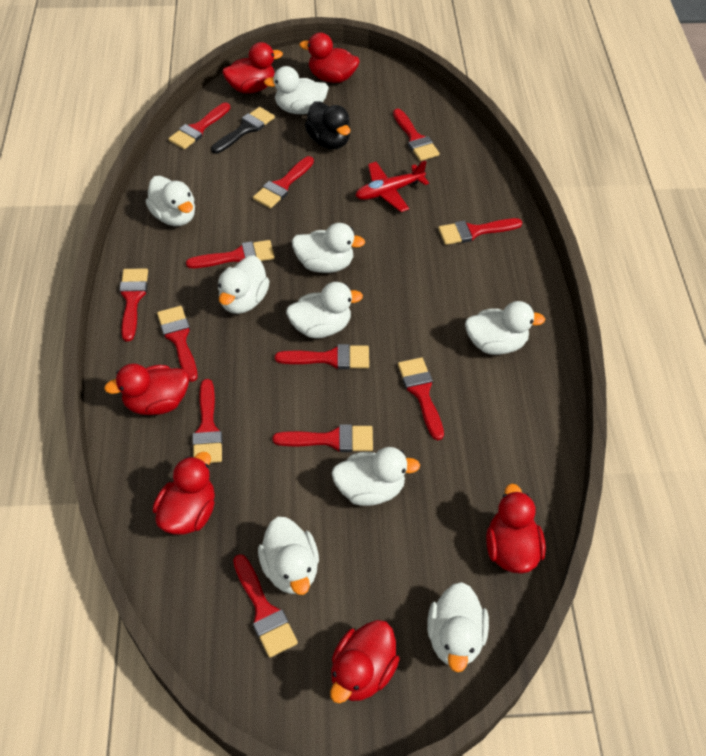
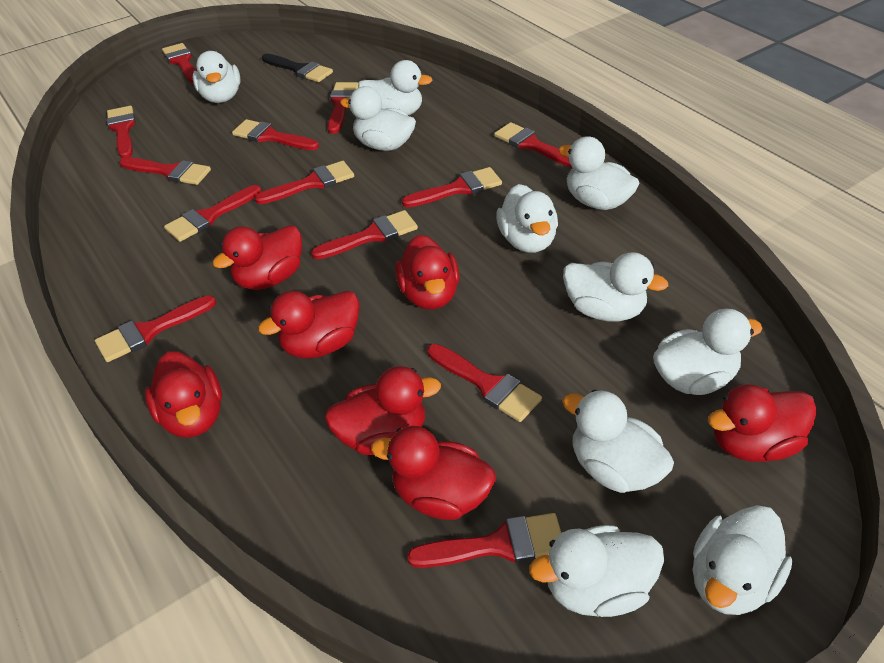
black duck: [305,101,350,149] = 1 -> none = 0
red brush: [120,268,148,341] [157,306,198,382] [168,102,230,149] [186,240,275,268] [192,379,222,463] [233,554,298,658] [253,156,314,208] [273,424,373,452] [275,344,369,369] [393,109,440,161] [398,357,444,441] [438,218,522,245] = 12 -> [95,295,216,362] [107,106,136,158] [120,157,211,185] [162,43,197,83] [164,185,261,242] [232,119,319,150] [255,161,354,204] [311,210,418,260] [328,82,359,134] [402,167,502,207] [407,513,561,568] [427,344,542,422] [494,122,572,168] = 13
red duck: [104,363,189,415] [153,452,215,535] [223,42,283,93] [299,33,359,83] [330,620,399,703] [486,484,546,574] = 6 -> [145,352,222,438] [213,225,302,290] [258,291,360,358] [325,366,441,455] [371,426,496,520] [395,235,460,310] [708,384,817,462] = 7
red plane: [355,161,429,212] = 1 -> none = 0
white duck: [146,176,195,226] [218,255,270,314] [258,517,319,595] [264,66,329,114] [286,282,363,338] [292,223,365,273] [331,447,420,506] [427,582,489,672] [465,301,545,355] = 9 -> [193,51,240,103] [340,86,416,151] [358,60,433,115] [496,184,558,253] [529,525,664,617] [558,136,639,210] [562,390,674,493] [563,252,669,322] [653,309,763,395] [693,505,792,615] = 10

